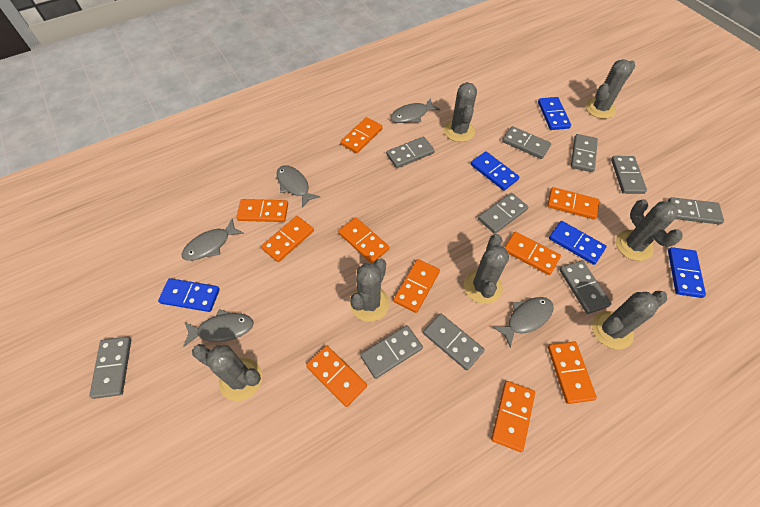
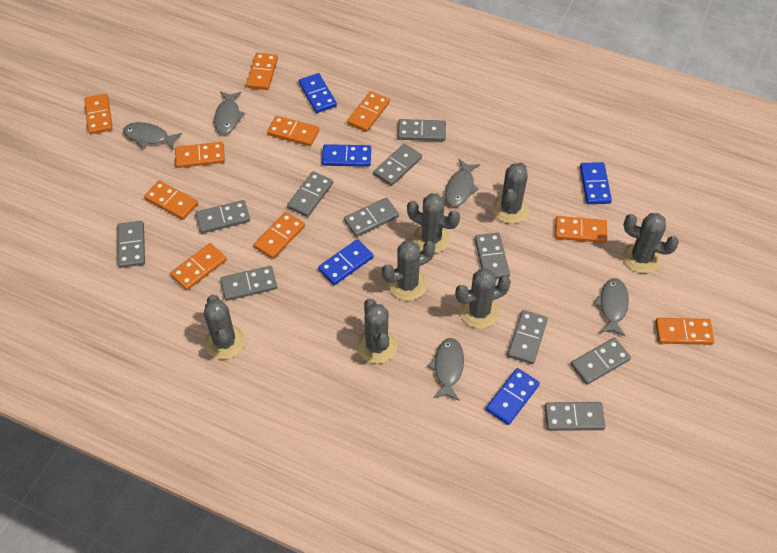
grey domino: [89,337,131,399] [360,325,423,379] [386,136,435,168] [423,314,485,371] [478,193,528,234] [502,126,551,159] [559,260,612,314] [571,134,598,172] [611,156,647,194] [668,197,724,224] = 10 -> [118,221,145,268] [196,200,250,233] [220,266,277,301] [287,171,333,217] [344,198,399,237] [374,144,422,186] [398,119,446,141] [475,233,510,279] [508,310,548,364] [545,402,605,431] [571,338,631,385] = 11

